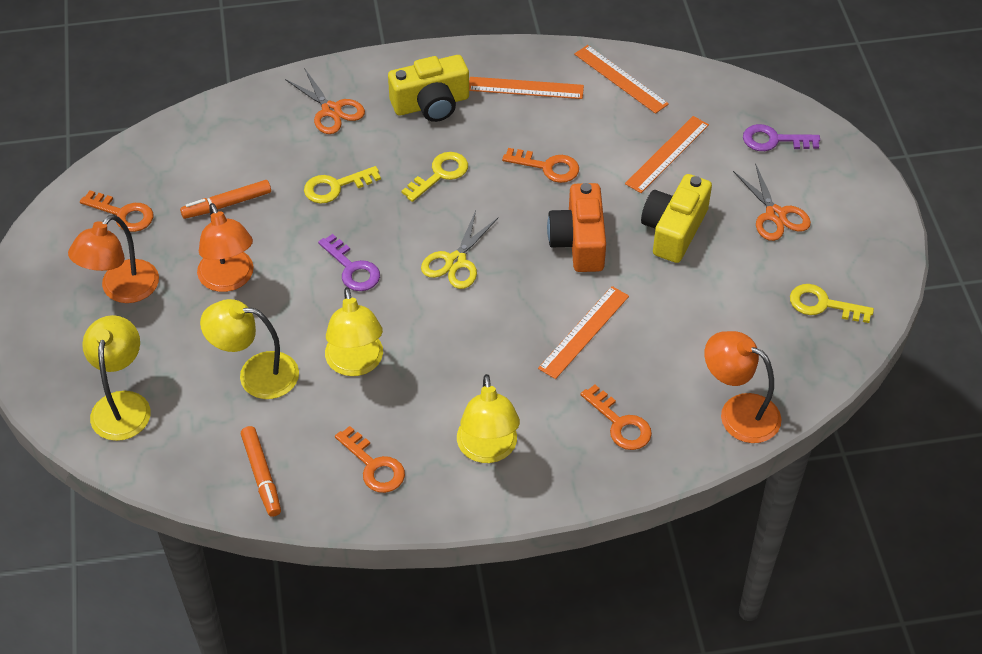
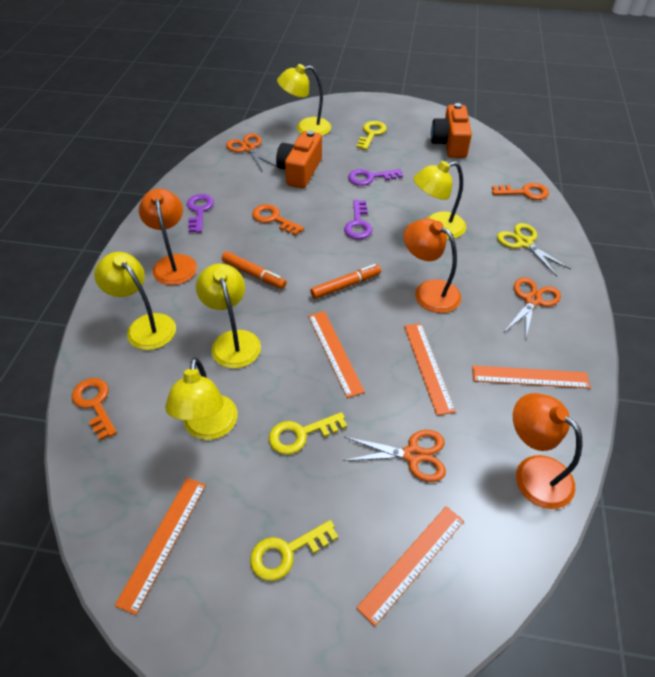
orange camera: [547,183,606,272] = 1 -> [276,130,322,188] [431,103,472,158] = 2
orange key: [80,190,153,232] [335,426,405,493] [502,148,579,183] [580,385,652,450] = 4 -> [72,378,117,441] [252,204,304,236] [492,183,549,200] = 3
orange ruler: [469,77,584,99] [538,286,629,379] [574,45,669,114] [625,116,709,193] = 4 -> [115,478,206,615] [308,311,365,398] [356,506,464,626] [404,323,456,416] [472,365,591,389] = 5
orange scissors: [285,68,365,134] [733,163,811,241] = 2 -> [226,133,277,172] [343,430,446,482] [504,277,561,341] = 3
purple key: [318,234,380,291] [743,124,820,151] = 2 -> [187,194,214,233] [344,200,372,239] [348,169,403,186] = 3
yellow camera: [388,55,469,122] [641,174,712,263] = 2 -> none = 0
yellow lamp: [82,315,151,441] [200,299,299,399] [325,287,383,376] [457,374,520,463] = 4 -> [94,252,176,350] [165,358,238,440] [196,264,261,368] [277,64,331,136] [413,161,466,239] = 5

